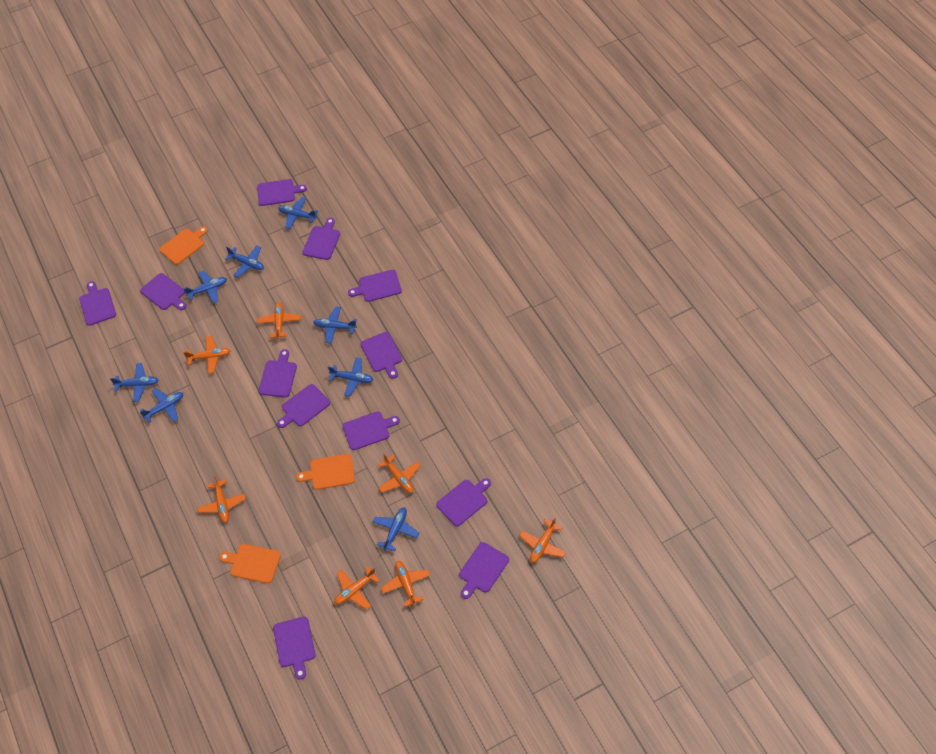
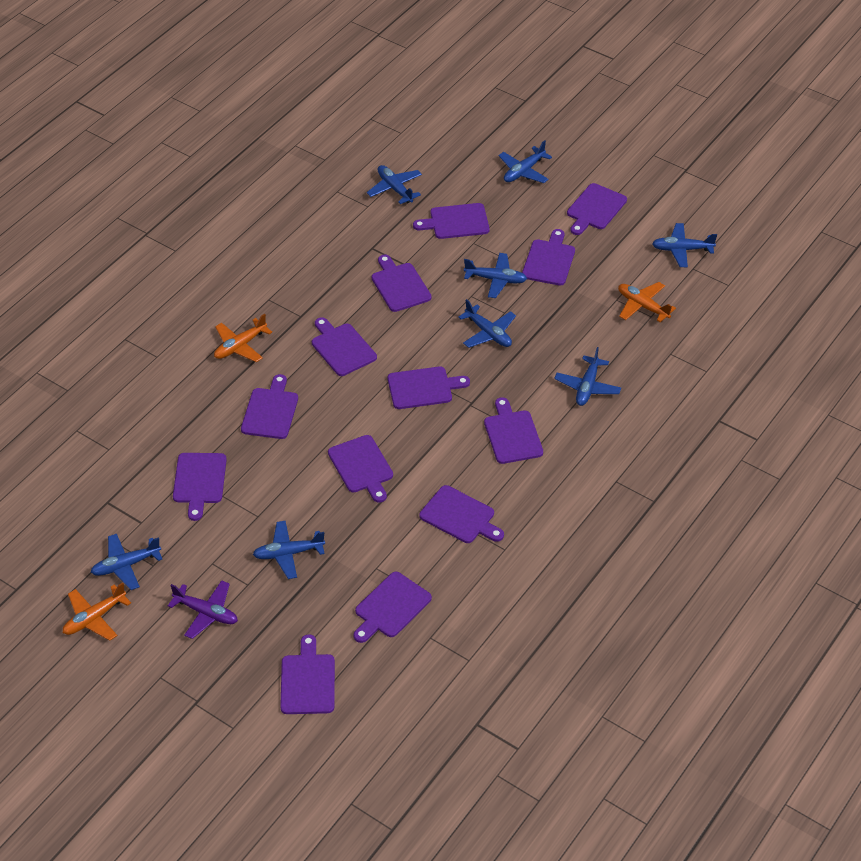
orange cutting board: [159,226,208,265] [219,544,281,583] [296,454,355,490] = 3 -> none = 0
orange plane: [183,336,231,374] [197,476,246,523] [257,302,301,339] [334,566,380,610] [378,454,420,493] [381,561,430,607] [519,517,566,563] = 7 -> [63,582,131,641] [214,314,272,362] [618,282,676,322] = 3
purple cutting board: [79,281,116,326] [140,273,186,310] [257,179,307,206] [258,349,297,398] [273,616,316,680] [277,384,330,428] [302,218,340,260] [342,412,400,450] [348,270,402,302] [360,332,402,379] [436,478,491,526] [459,542,509,599] = 12 -> [173,453,227,521] [241,374,298,439] [280,634,335,714] [312,317,377,376] [328,435,393,503] [354,572,432,643] [372,254,432,312] [388,367,470,409] [413,203,490,239] [419,485,504,543] [484,397,543,464] [522,229,575,286] [567,183,627,235] = 13
purple plane: none = 0 -> [168,580,238,639] = 1

